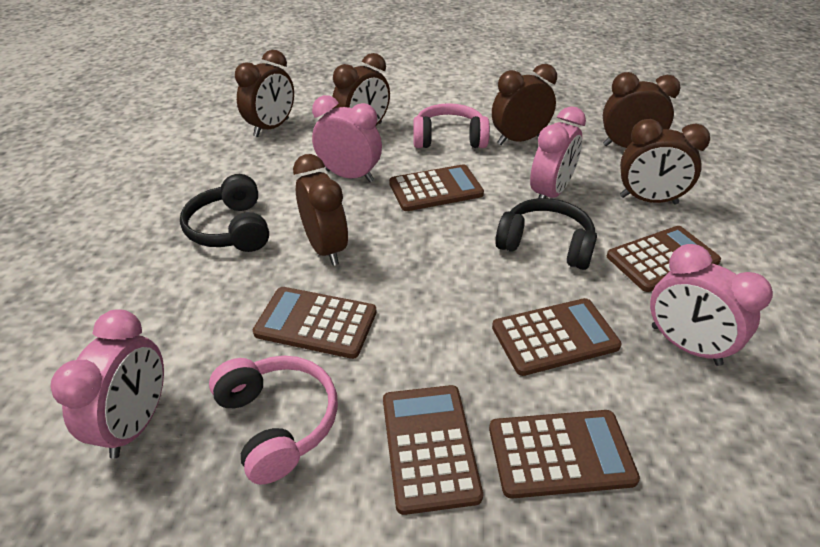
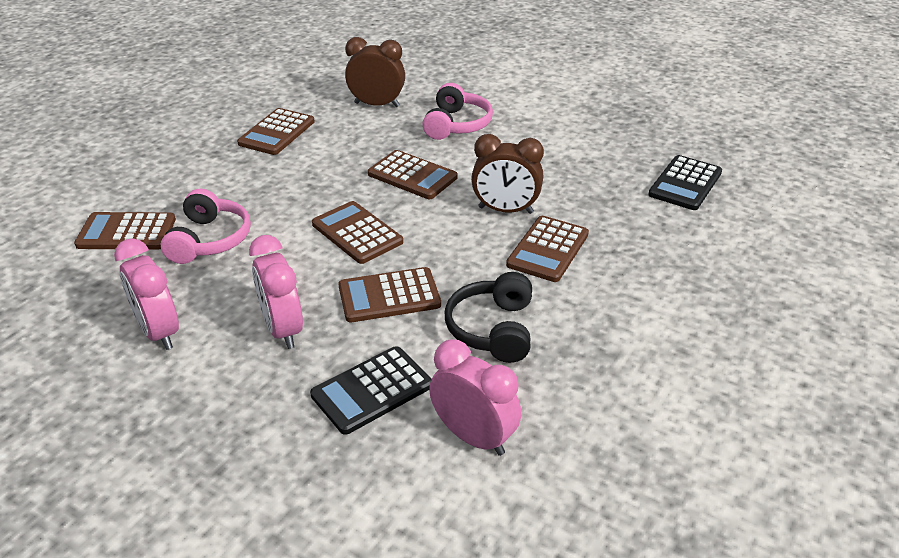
black calculator: none = 0 -> [310,346,432,435] [648,155,722,210] = 2
black headphones: [180,174,269,252] [495,198,597,270] = 2 -> [445,272,532,363] = 1
brown clock: [235,50,294,137] [293,154,348,266] [333,53,390,126] [492,64,557,145] [603,72,680,148] [620,119,710,204] = 6 -> [345,37,405,107] [471,134,544,214] = 2
pink clock: [50,309,164,459] [312,95,382,182] [530,106,586,198] [650,244,773,366] = 4 -> [114,238,179,350] [249,235,303,349] [429,340,521,456] = 3

